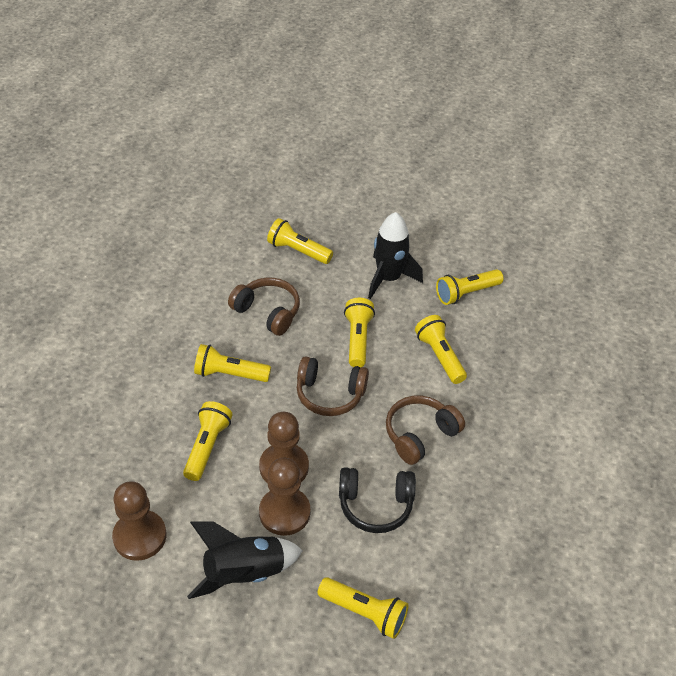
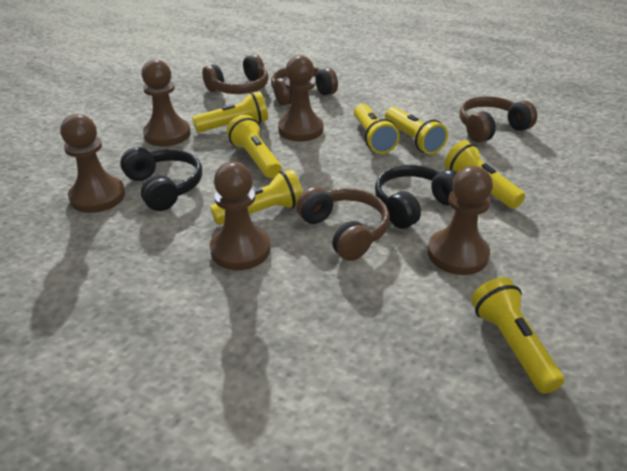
black headphones: [339,467,416,533] = 1 -> [120,147,202,211] [375,165,458,229] = 2
black rocket: [187,521,303,599] [368,212,423,299] = 2 -> none = 0
brown headphones: [228,278,300,336] [297,356,369,416] [386,396,465,465] = 3 -> [202,54,268,94] [271,67,338,105] [296,187,390,261] [460,96,537,143] = 4
brown pawn: [112,481,166,561] [259,412,309,483] [259,458,310,536] = 3 -> [60,114,125,213] [141,59,191,146] [210,162,270,270] [278,55,323,141] [428,166,493,275] = 5

